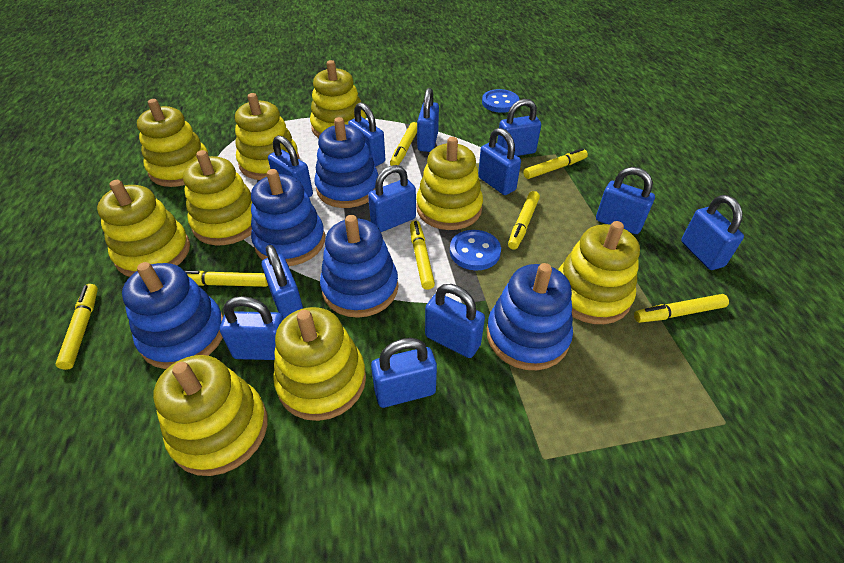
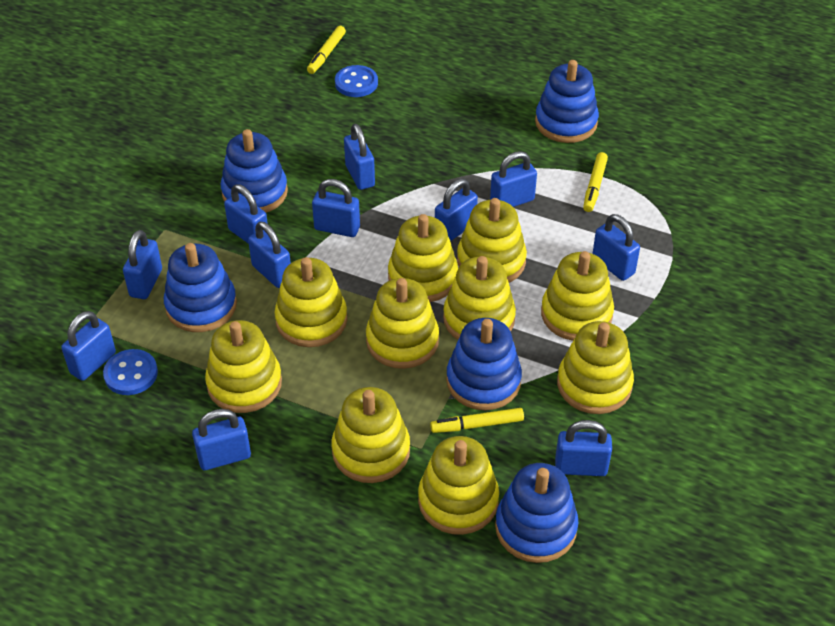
blue padlock: [220,296,283,360] [262,245,303,319] [268,135,313,197] [348,102,385,167] [368,165,416,232] [371,338,437,408] [417,88,439,152] [425,284,485,358] [478,128,521,195] [497,99,541,156] [596,167,655,234] [681,195,744,270] = 12 -> [61,311,116,381] [123,230,162,299] [192,409,251,470] [224,184,268,244] [248,222,291,288] [312,179,360,237] [344,124,375,190] [435,179,478,241] [490,151,537,207] [555,420,612,476] [592,214,640,281] = 11
yellow marker: [56,284,98,370] [184,270,268,287] [390,122,417,166] [410,221,435,290] [508,191,540,250] [523,148,588,179] [634,294,729,323] = 7 -> [307,26,346,74] [430,408,524,433] [583,152,608,212] = 3
yellow stacking toy: [97,180,190,277] [137,99,209,187] [153,355,268,476] [183,150,252,245] [235,93,299,180] [273,307,366,421] [310,60,366,138] [416,137,483,230] [558,221,640,324] = 9 -> [205,320,282,413] [274,257,347,347] [331,387,410,483] [366,278,439,369] [388,214,458,302] [418,436,499,535] [443,256,516,340] [457,198,527,283] [541,251,614,341] [557,321,634,414] = 10

